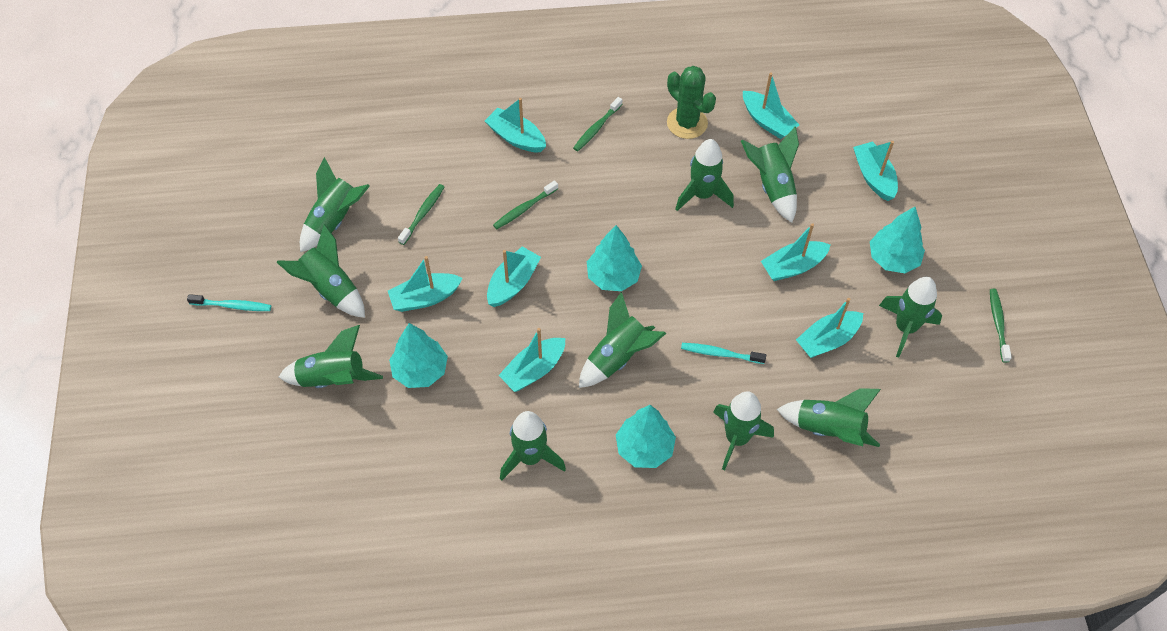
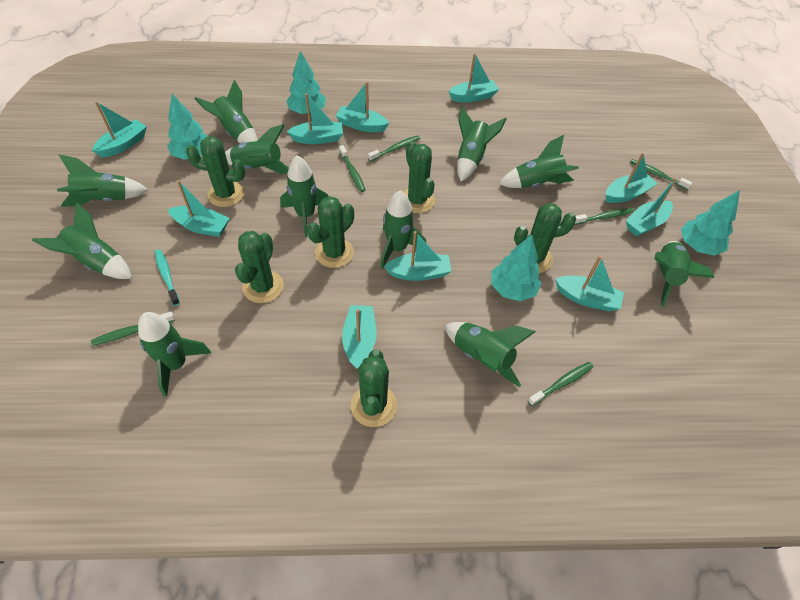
green cactus: [667,66,716,139] = 1 -> [186,136,245,207] [235,231,284,303] [307,196,354,268] [351,350,397,427] [403,141,435,213] [514,203,576,273] = 6
green rocket: [276,224,365,318] [279,325,383,388] [300,157,370,252] [500,411,566,481] [579,292,666,388] [676,139,734,211] [713,391,774,471] [741,126,799,223] [777,388,881,447] [879,277,942,358] = 10 -> [32,203,132,279] [57,154,148,206] [138,312,211,397] [194,80,258,144] [225,124,289,174] [280,155,329,237] [380,190,426,269] [445,322,535,387] [457,107,507,181] [499,135,579,188] [654,241,714,307] = 11
green toothbrush: [398,184,444,245] [493,180,558,229] [573,97,622,151] [990,289,1012,363] = 4 -> [91,311,175,346] [339,145,365,192] [368,135,420,162] [528,362,593,406] [574,208,634,225] [630,159,692,190] = 6
turquoise boat: [388,256,463,312] [485,98,546,152] [487,246,541,307] [498,328,565,392] [743,73,799,139] [761,223,830,281] [796,298,863,358] [853,141,898,201] = 8 -> [92,101,147,158] [168,180,230,237] [287,93,343,144] [336,82,389,132] [342,305,376,369] [384,231,451,281] [449,53,499,102] [555,255,624,311] [606,153,657,203] [626,178,677,236] = 10
turquoise toothbrush: [187,294,271,311] [681,343,766,364] = 2 -> [155,249,180,306] = 1

